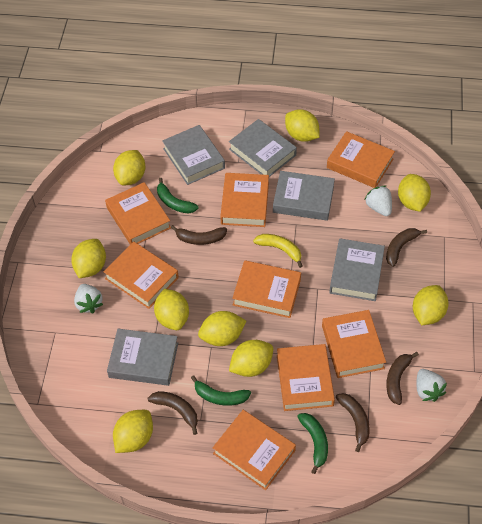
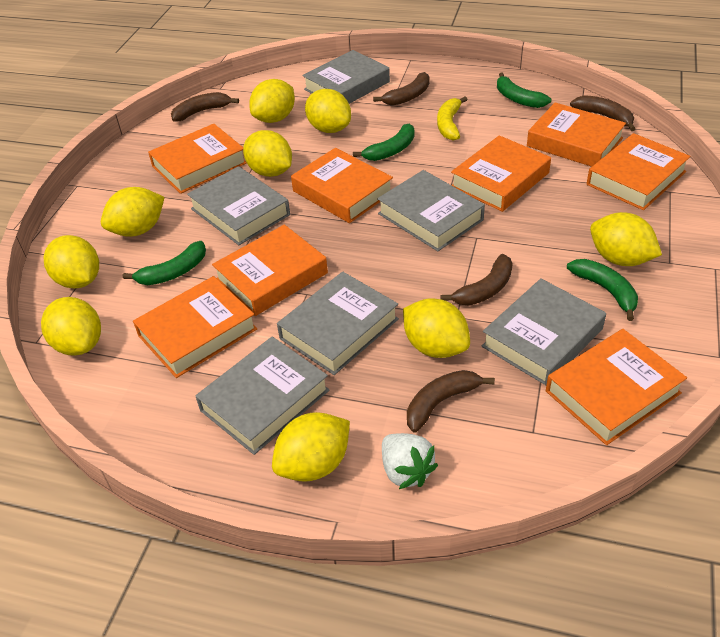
green banana: [157,178,199,214] [191,375,251,406] [297,413,328,474] = 3 -> [123,241,206,285] [353,124,415,161] [497,72,551,108] [567,259,638,321] = 4
grey book: [107,329,178,386] [162,125,225,185] [229,119,297,177] [273,171,335,221] [329,238,385,301] = 5 -> [187,166,290,245] [195,336,330,455] [277,272,399,375] [302,50,390,104] [377,170,485,251] [482,278,606,385] = 6
white strawberry: [74,284,103,313] [364,186,392,216] [416,369,447,402] = 3 -> [382,433,438,489] = 1

